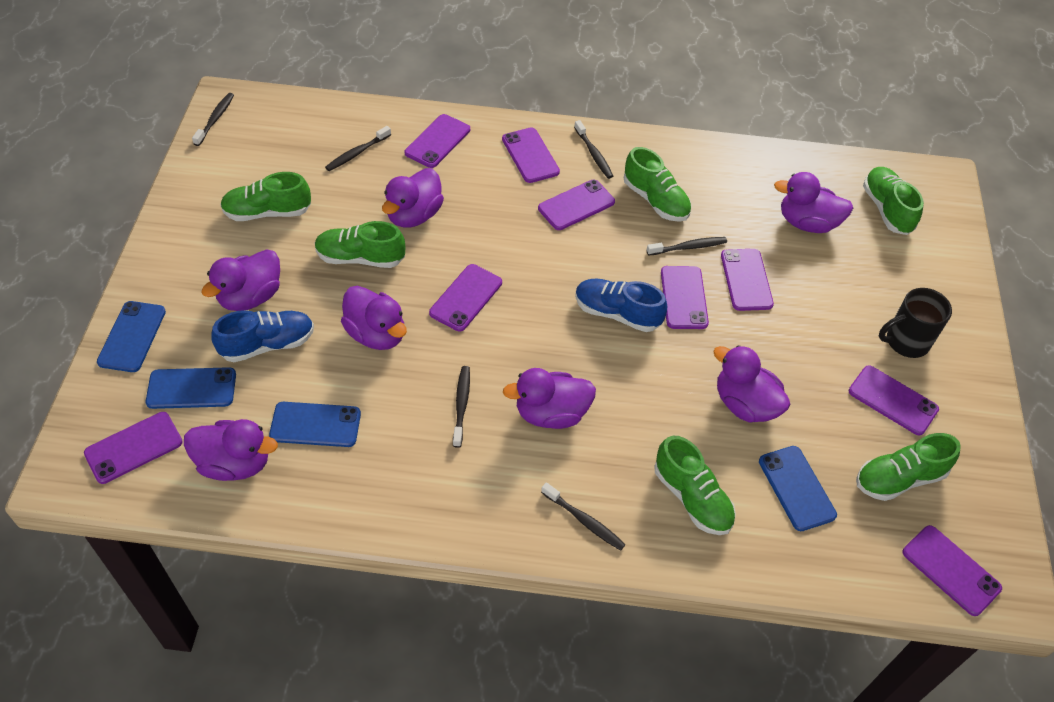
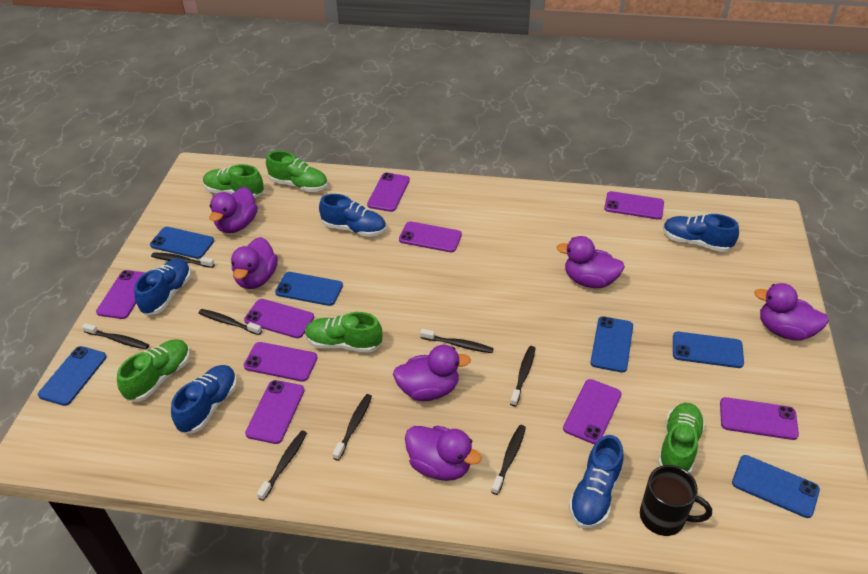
black toothbrush: [192,93,234,146] [325,126,391,171] [453,366,470,448] [541,482,626,551] [574,120,613,179] [647,237,727,256] = 6 -> [82,323,149,349] [151,252,215,268] [198,309,262,335] [257,430,307,501] [332,394,372,461] [420,329,494,353] [491,425,526,495] [510,346,535,407] = 8
blue phone: [97,301,166,372] [146,367,236,409] [269,402,361,447] [759,446,837,531] = 4 -> [38,346,107,406] [150,227,214,259] [275,272,343,306] [590,316,633,373] [673,332,744,368] [732,455,820,518] = 6
blue shoe: [211,310,314,362] [575,278,667,332] = 2 -> [134,259,191,315] [171,365,237,434] [319,194,386,237] [569,435,624,529] [663,214,739,252] = 5
green shoe: [220,172,311,221] [315,221,405,268] [624,147,692,222] [654,436,736,535] [856,433,961,501] [863,167,924,235] = 6 -> [117,339,190,402] [203,164,264,198] [266,151,328,192] [305,312,382,353] [658,403,705,474] = 5
purple duck: [184,419,278,481] [201,250,280,311] [341,286,407,350] [382,168,444,228] [503,368,596,429] [713,345,790,422] [774,172,853,233] = 7 -> [209,187,258,233] [231,237,278,289] [393,345,471,401] [405,426,482,481] [557,236,625,288] [754,283,829,341] = 6

